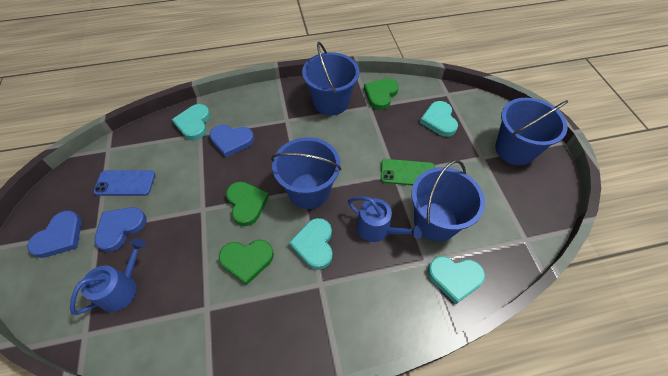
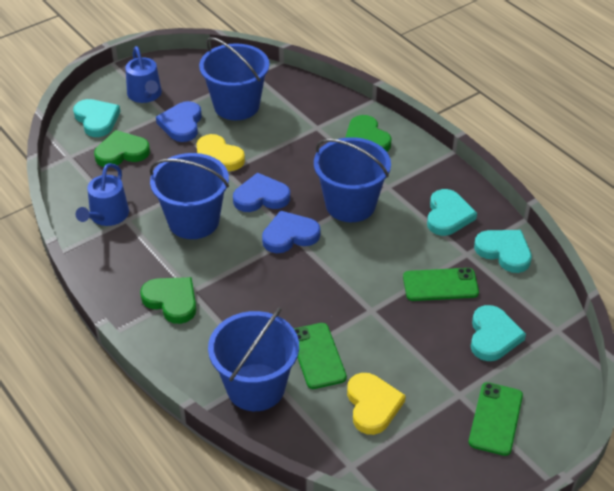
blue phone: [93,170,155,196] = 1 -> none = 0
green phone: [381,159,435,186] = 1 -> [294,323,347,389] [403,268,479,301] [469,382,523,456] = 3
yellow heart: none = 0 -> [197,134,245,171] [347,373,406,435] = 2

